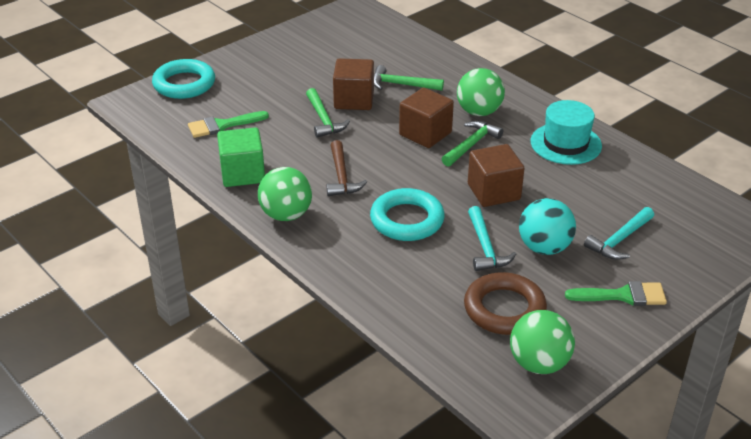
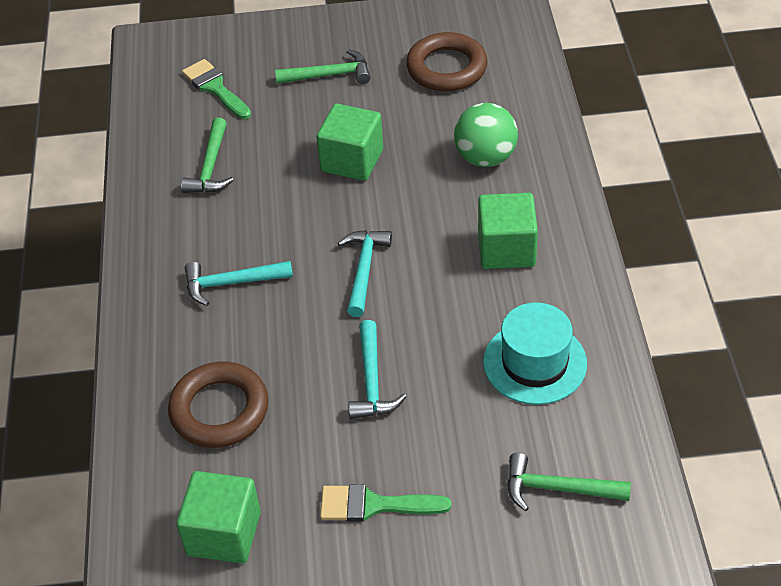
brown cube: [333,58,374,110] [399,88,454,148] [468,144,525,207] = 3 -> none = 0
brown hammer: [326,140,367,196] = 1 -> none = 0
brown ring: [464,272,547,335] = 1 -> [168,362,269,448] [406,32,488,91] = 2
green ball: [258,167,312,221] [457,68,505,116] [510,310,575,374] = 3 -> [454,103,518,167] = 1
green cube: [217,127,265,187] = 1 -> [176,471,261,564] [317,104,383,181] [478,193,538,269] = 3
turquoise ball: [519,198,576,255] = 1 -> none = 0
turquoise hammer: [468,206,516,271] [584,207,654,260] = 2 -> [185,261,293,306] [338,230,392,317] [348,320,407,419] = 3
turquoise ring: [152,59,215,99] [370,188,445,241] = 2 -> none = 0

